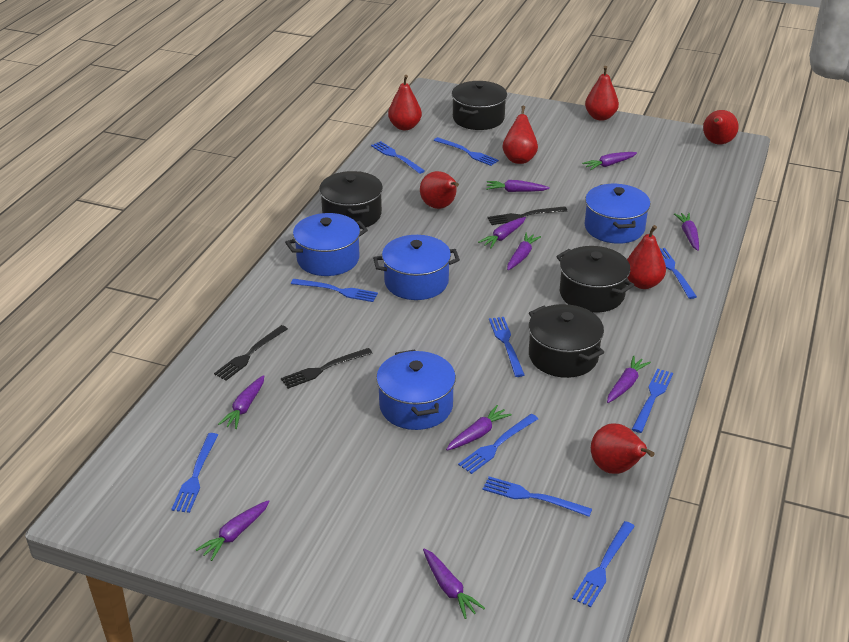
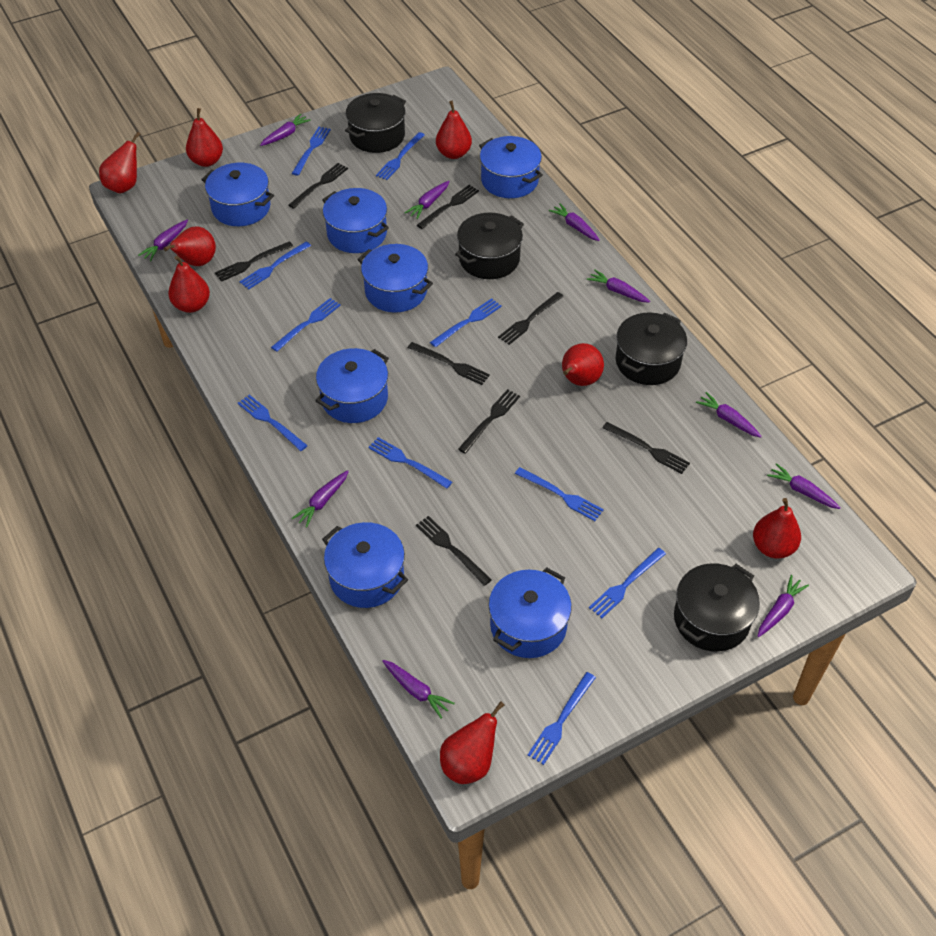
black fork: [214,325,288,381] [281,348,373,389] [487,206,567,225] = 3 -> [215,241,293,282] [288,163,348,209] [408,342,490,385] [416,516,492,586] [417,185,479,229] [458,389,520,454] [498,292,564,345] [602,422,690,474] = 8
blue pot: [285,213,368,276] [373,235,460,300] [376,350,456,430] [585,184,650,244] = 4 -> [201,163,274,226] [315,348,389,423] [322,188,389,253] [322,522,408,608] [357,244,433,312] [479,136,543,198] [489,567,572,658] = 7
red pear: [388,75,422,130] [420,171,459,209] [503,106,538,164] [585,66,619,121] [591,423,654,474] [627,225,666,289] [703,110,739,144] = 7 -> [99,132,140,194] [163,227,216,266] [168,256,210,313] [186,108,223,167] [436,101,472,159] [440,701,504,784] [562,343,604,386] [753,498,801,559] = 8

